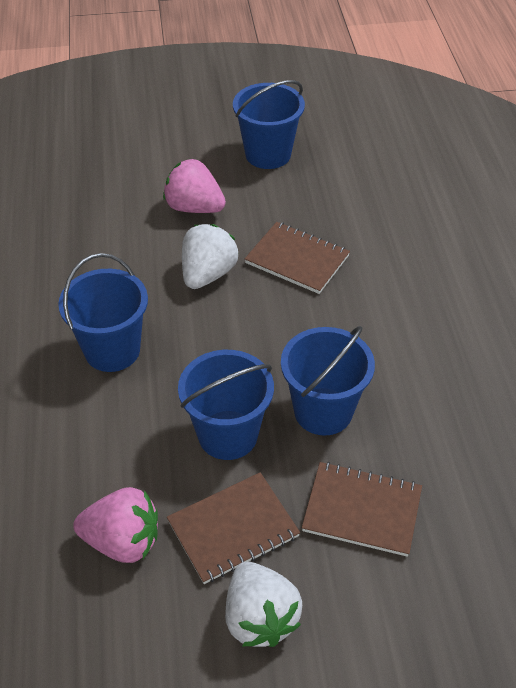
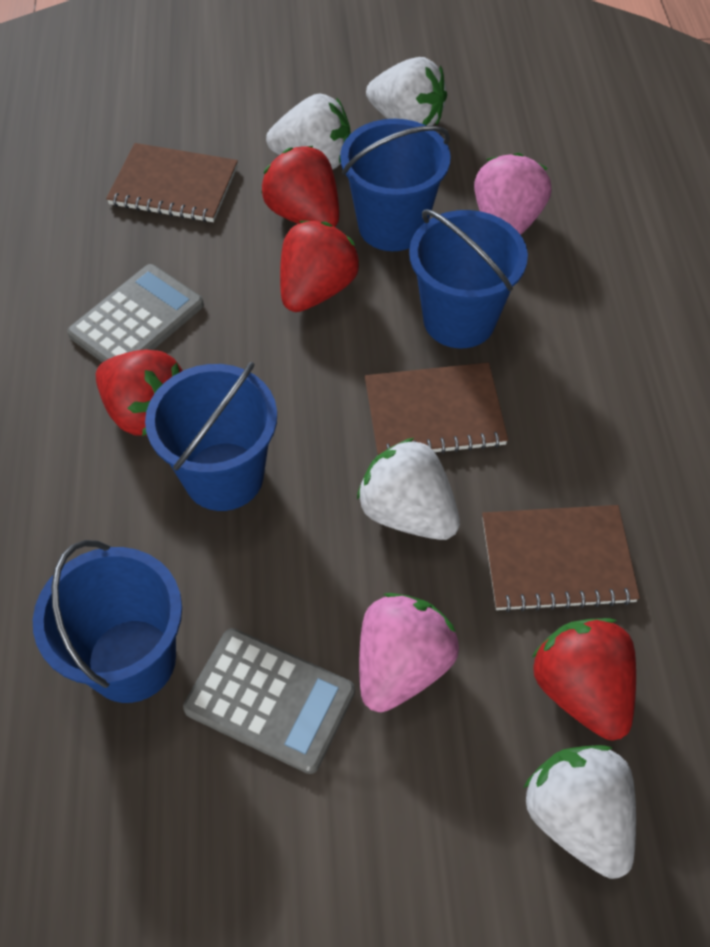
grey calculator: none = 0 -> [67,264,204,363] [183,628,355,774] = 2
red strawberry: none = 0 -> [96,349,183,436] [261,146,339,227] [280,221,360,312] [532,618,636,740] = 4
white strawberry: [182,224,238,289] [225,562,302,647] = 2 -> [266,93,351,170] [357,438,460,540] [366,57,447,126] [524,745,636,879] = 4

